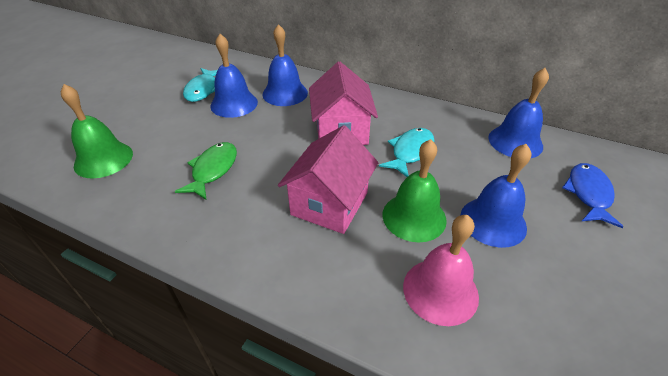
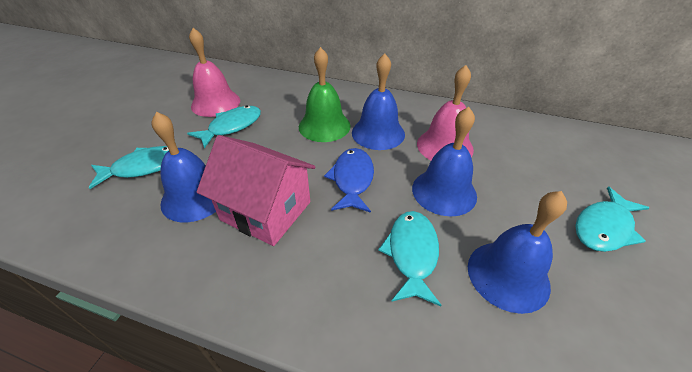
green bell: [61,84,133,178] [383,139,447,242] = 2 -> [299,47,351,142] = 1
green fish: [175,142,237,200] = 1 -> none = 0
pink bell: [403,215,479,326] = 1 -> [189,28,240,117] [417,65,474,160] = 2
pink house: [278,125,379,234] [309,61,378,145] = 2 -> [197,135,315,246] = 1
turquoise fish: [183,68,217,102] [379,128,434,177] = 2 -> [89,146,169,189] [187,106,261,148] [378,211,441,306] [575,187,649,252] = 4

